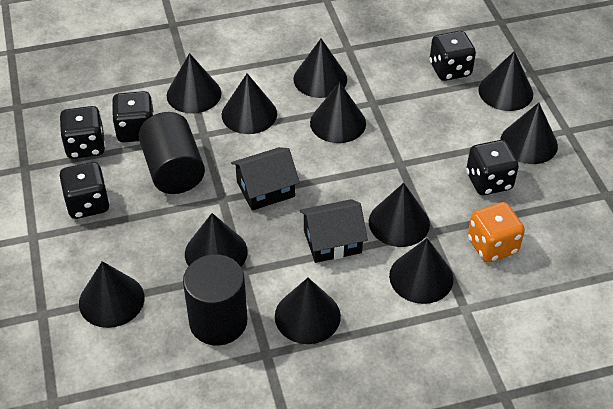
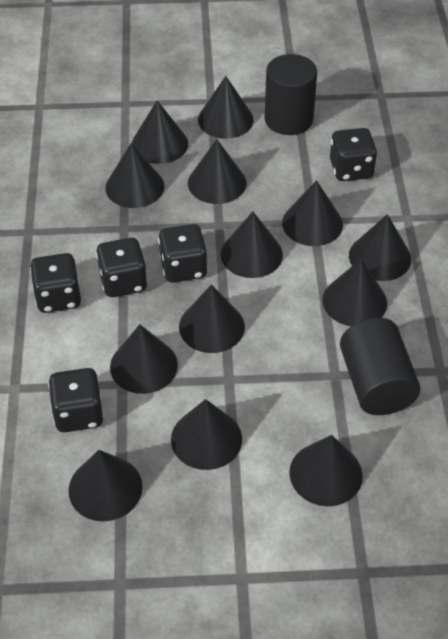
black cone: [79,261,144,328] [167,53,221,114] [185,213,248,267] [222,73,277,134] [275,278,341,344] [293,38,347,98] [310,82,366,143] [369,183,430,247] [389,238,454,304] [478,51,533,111] [500,103,558,164] = 11 -> [69,450,143,521] [105,144,164,208] [110,325,178,394] [132,100,188,164] [171,399,242,470] [179,285,245,353] [188,139,246,204] [198,76,254,139] [221,212,283,278] [282,180,343,246] [289,435,363,506] [322,259,387,326] [349,214,411,281] = 13
black house: [231,147,300,211] [299,199,368,263] = 2 -> none = 0
orange dice: [468,202,525,263] = 1 -> none = 0

